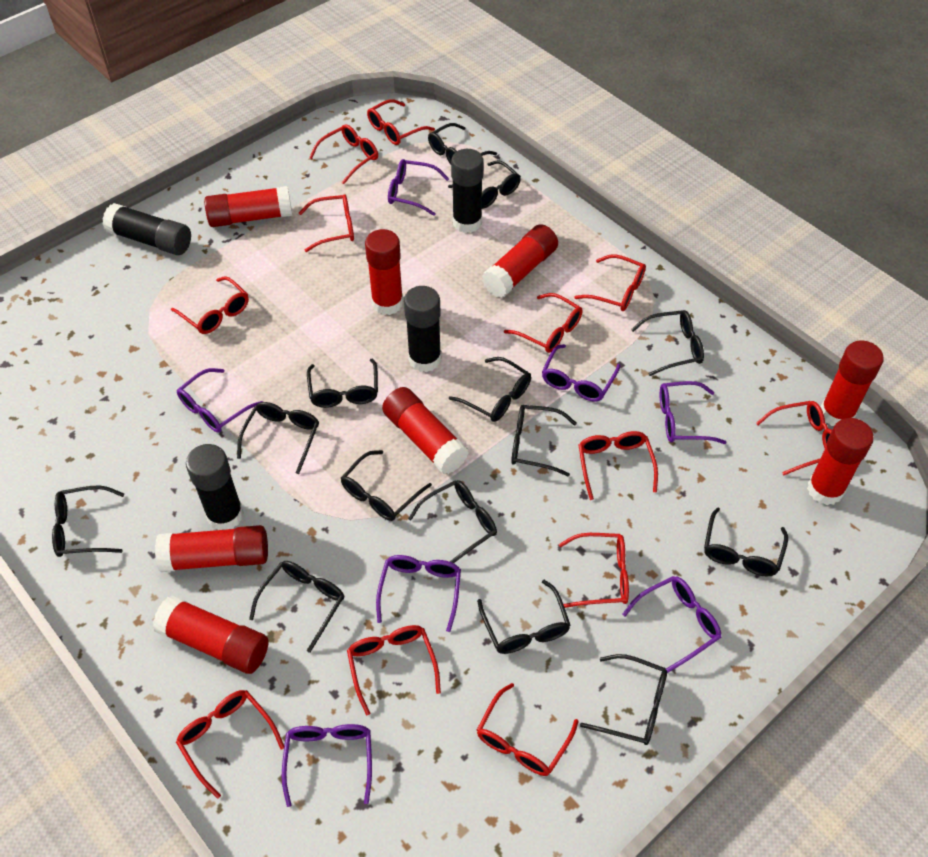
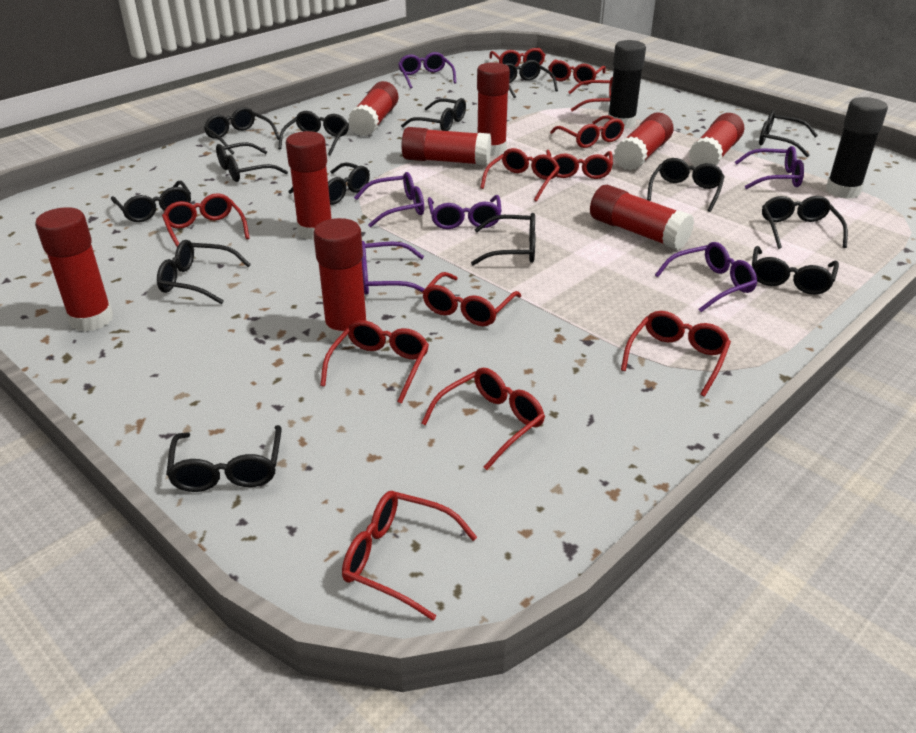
black glue stick: [102,203,191,255] [186,444,244,530] [404,286,441,372] [451,149,484,233] = 4 -> [607,40,646,129] [826,97,888,199] = 2
purple glasses: [177,368,263,433] [282,724,372,807] [376,555,461,632] [388,159,449,216] [542,344,620,402] [622,576,721,673] [660,381,727,444] = 7 -> [354,172,424,227] [362,241,424,295] [398,52,456,89] [427,195,502,229] [655,242,757,312] [735,146,804,189] = 6
red glue stick: [153,595,269,674] [155,525,268,572] [204,186,292,227] [365,229,403,315] [382,387,469,474] [482,224,558,298] [807,418,874,505] [821,341,884,426] = 8 -> [35,207,113,332] [286,131,332,240] [313,218,368,345] [348,81,398,136] [401,127,491,166] [477,62,510,156] [590,185,694,250] [614,112,674,171] [688,113,744,167] = 9

